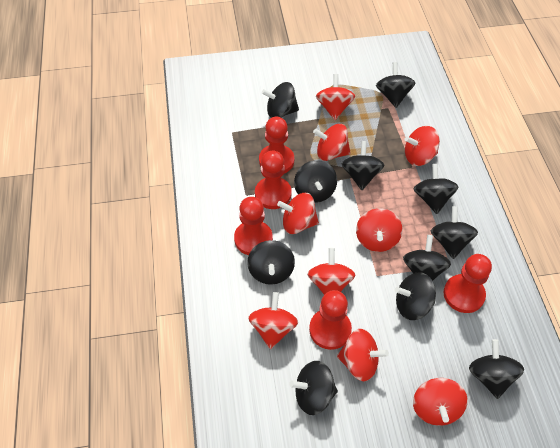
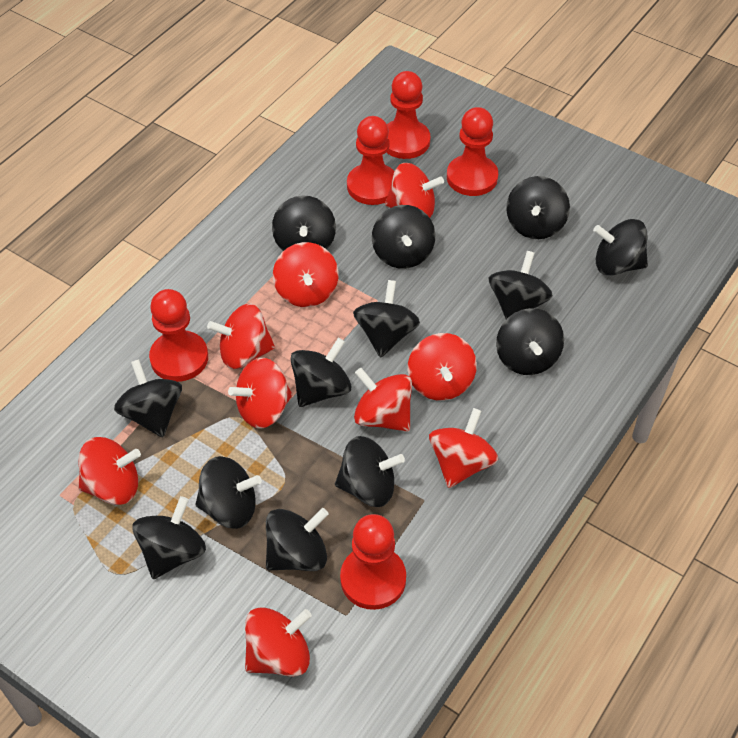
black spinning top: [247,240,295,285] [262,82,299,118] [289,361,338,415] [294,160,337,203] [342,141,384,190] [376,62,415,108] [395,272,436,320] [403,235,451,281] [414,164,458,214] [431,206,478,259] [469,339,524,399] = 11 -> [114,359,182,438] [132,496,206,579] [195,456,262,529] [266,508,329,571] [272,195,336,251] [291,338,351,407] [335,436,405,507] [353,280,420,358] [372,205,435,269] [489,251,553,319] [496,308,564,375] [506,176,570,239] [593,219,648,276] = 13

